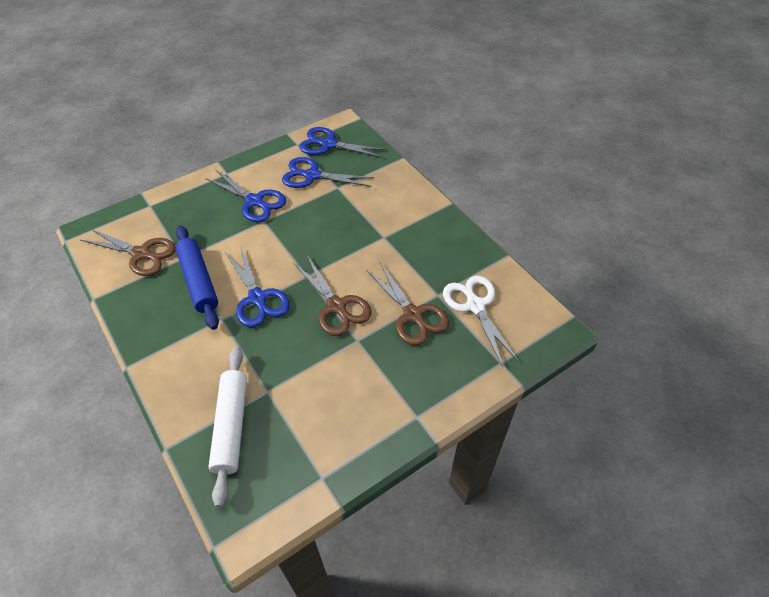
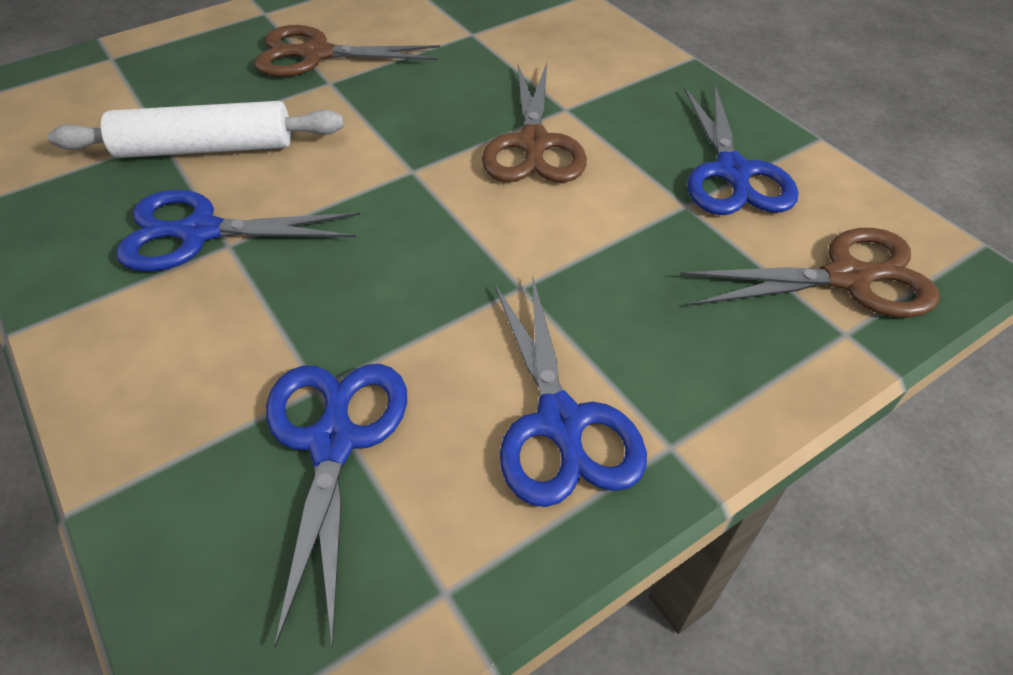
blue rolling pin: [175,225,219,330] = 1 -> none = 0
white scissors: [443,276,519,367] = 1 -> none = 0

